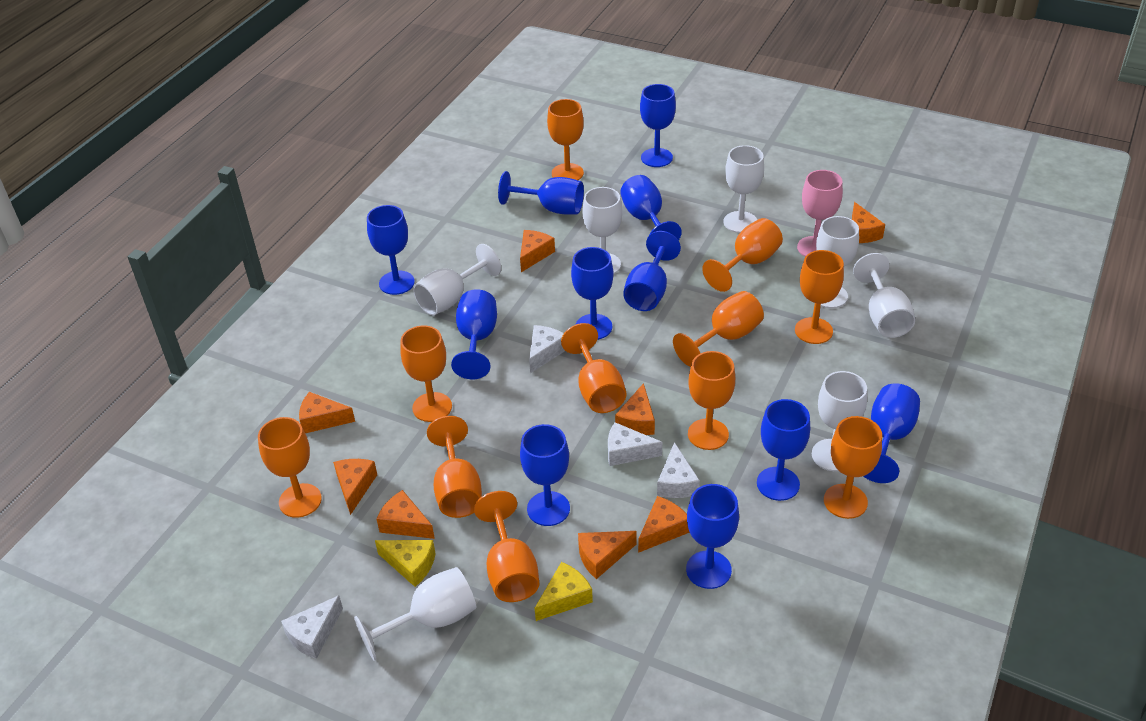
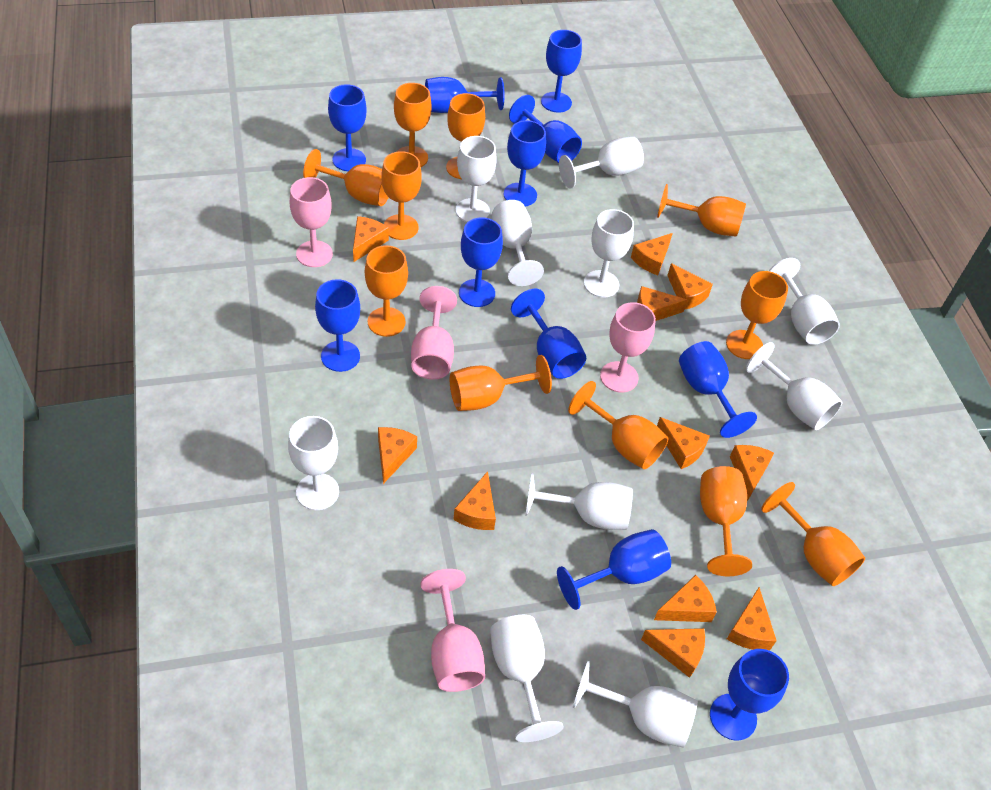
orange cheese: [299,392,355,433] [333,459,377,515] [377,490,435,539] [520,230,555,272] [578,531,637,579] [615,383,655,435] [638,496,690,553] [852,202,885,243] = 8 -> [353,216,389,262] [378,427,417,484] [453,471,496,530] [631,233,673,275] [637,286,687,321] [641,628,705,678] [654,575,717,622] [657,417,710,469] [667,263,713,310] [727,587,777,650] [730,445,774,501] = 11
pink goblet: [797,170,843,257] = 1 -> [290,177,333,267] [411,286,457,380] [420,569,485,692] [600,302,656,393] = 4
white cheese: [281,595,343,659] [529,325,565,373] [608,422,662,466] [657,442,700,498] = 4 -> none = 0
white goblet: [354,567,476,661] [413,244,501,315] [583,187,622,274] [723,145,764,233] [812,371,867,471] [816,216,859,308] [853,253,915,338] = 7 -> [288,416,339,510] [456,136,497,222] [490,615,564,742] [492,200,544,286] [525,473,633,530] [559,136,644,189] [573,661,698,748] [584,209,634,298] [746,342,842,430] [769,258,840,345] = 10
yellow cheese: [375,540,436,587] [535,562,593,621] = 2 -> none = 0

